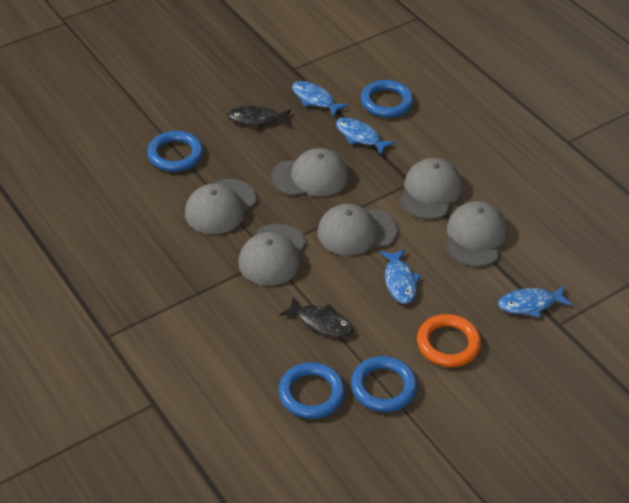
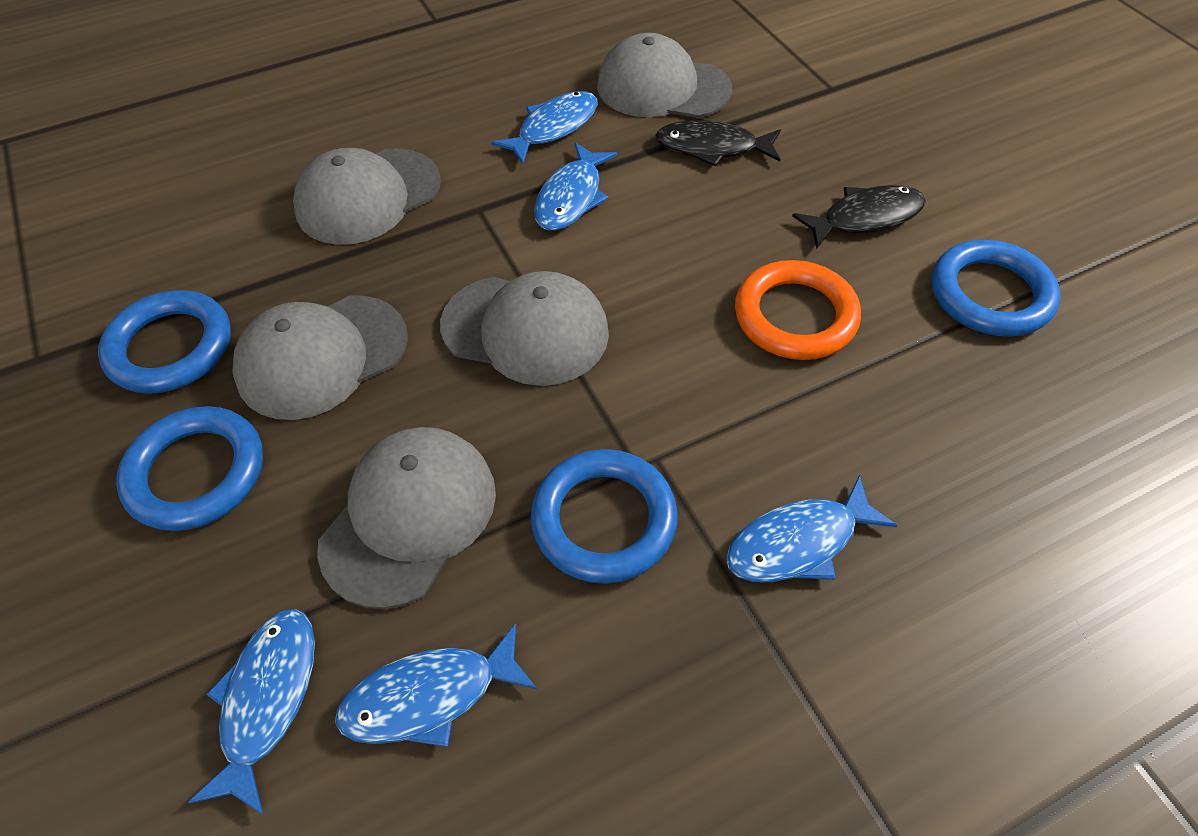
blue fish: [292,81,349,117] [336,118,396,155] [380,249,421,304] [498,285,573,318] = 4 -> [188,609,315,814] [335,623,537,747] [491,91,598,164] [534,143,618,231] [726,475,898,582] = 5
grey cap: [185,179,257,234] [238,224,306,286] [271,148,349,197] [317,204,398,255] [399,158,462,220] [447,201,507,267] = 6 -> [232,295,408,420] [293,148,441,245] [317,427,496,609] [440,271,609,386] [597,33,732,118] = 5

